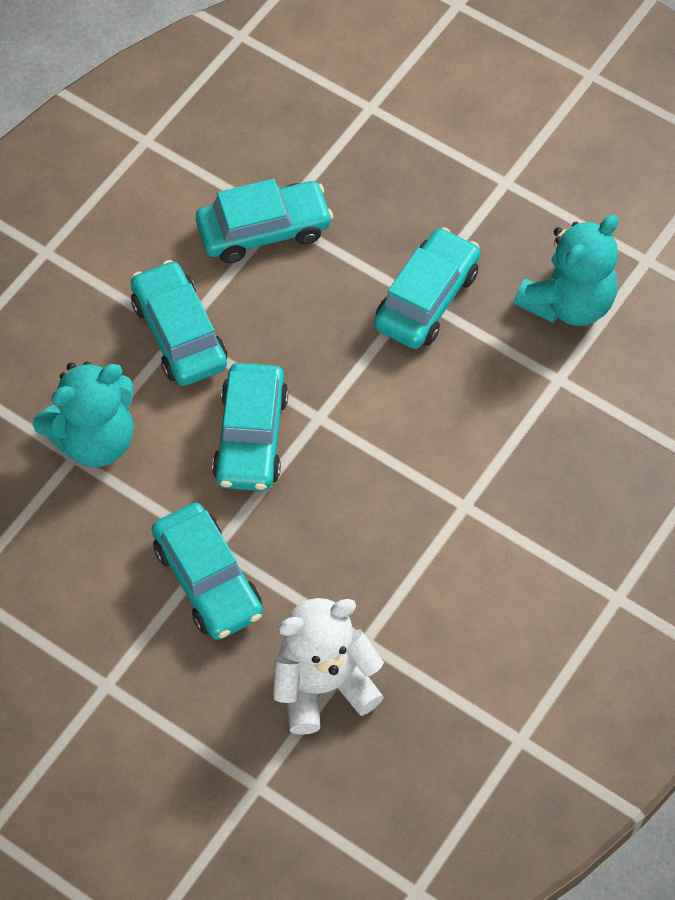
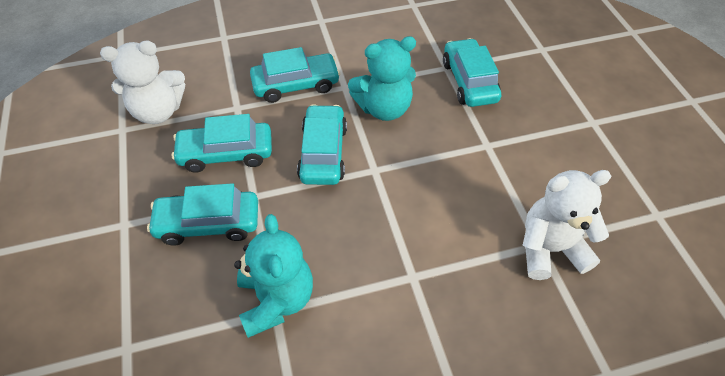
white teddy bear: [273,598,384,735] = 1 -> [100,41,185,124] [522,170,612,280] = 2

